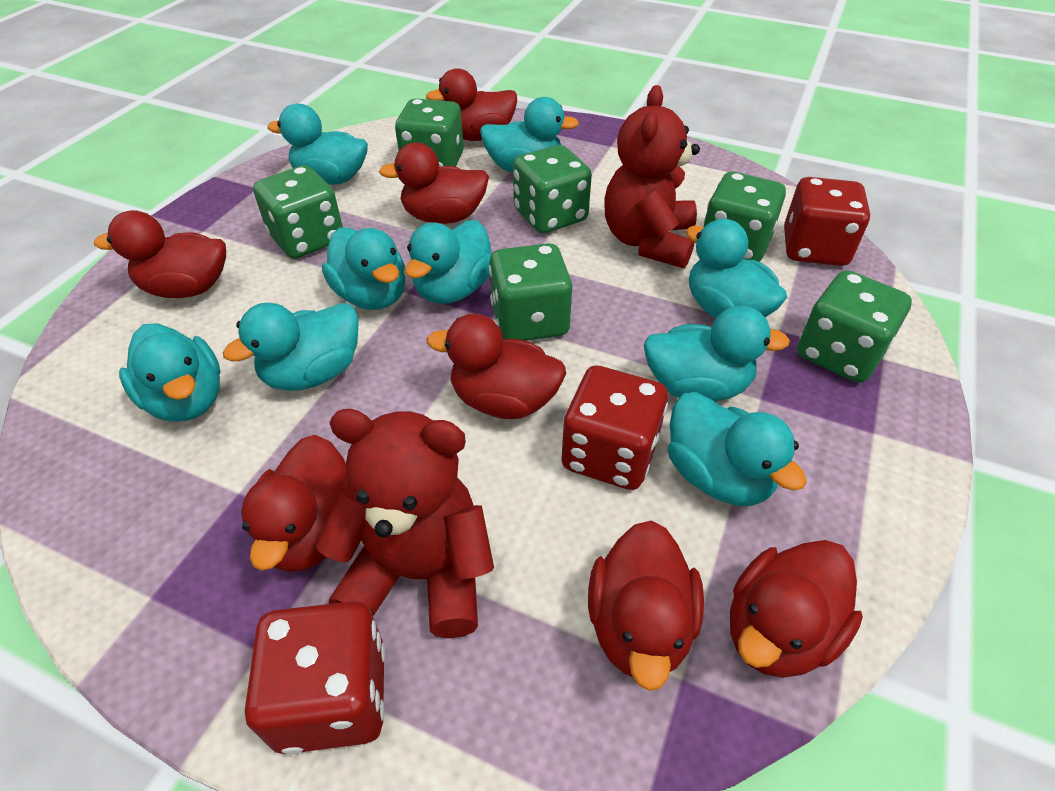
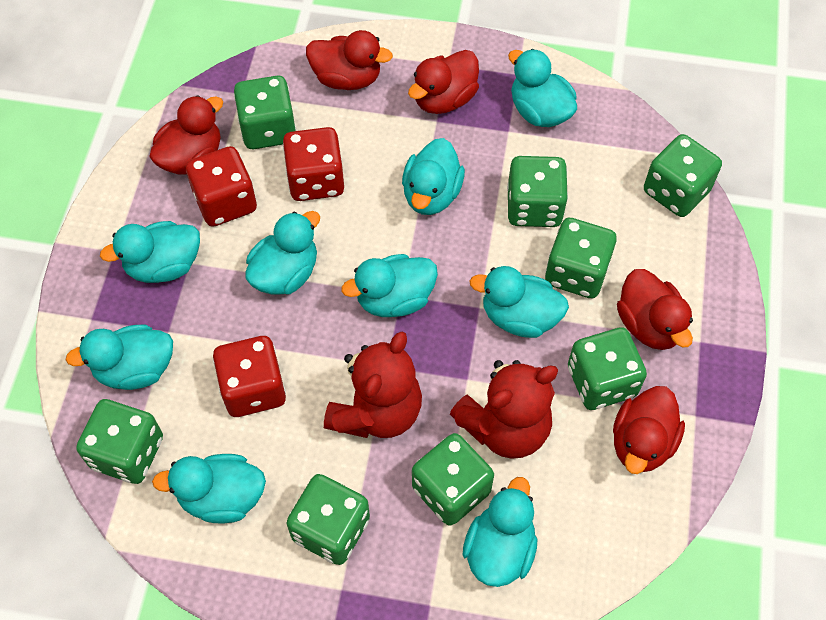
green dice: [253,165,343,259] [395,98,464,167] [489,243,572,341] [513,145,592,233] [704,172,786,262] [797,270,912,383] = 6 -> [76,399,163,484] [234,76,296,149] [287,474,370,565] [412,433,494,526] [507,156,568,227] [545,218,617,298] [568,327,647,410] [644,134,722,217] = 8
red duck: [94,210,226,298] [241,435,349,572] [379,143,489,224] [426,68,517,141] [427,314,566,419] [588,521,704,691] [730,540,863,678] = 7 -> [149,95,223,174] [306,30,393,90] [408,50,479,114] [613,386,685,474] [617,269,693,350] = 5

